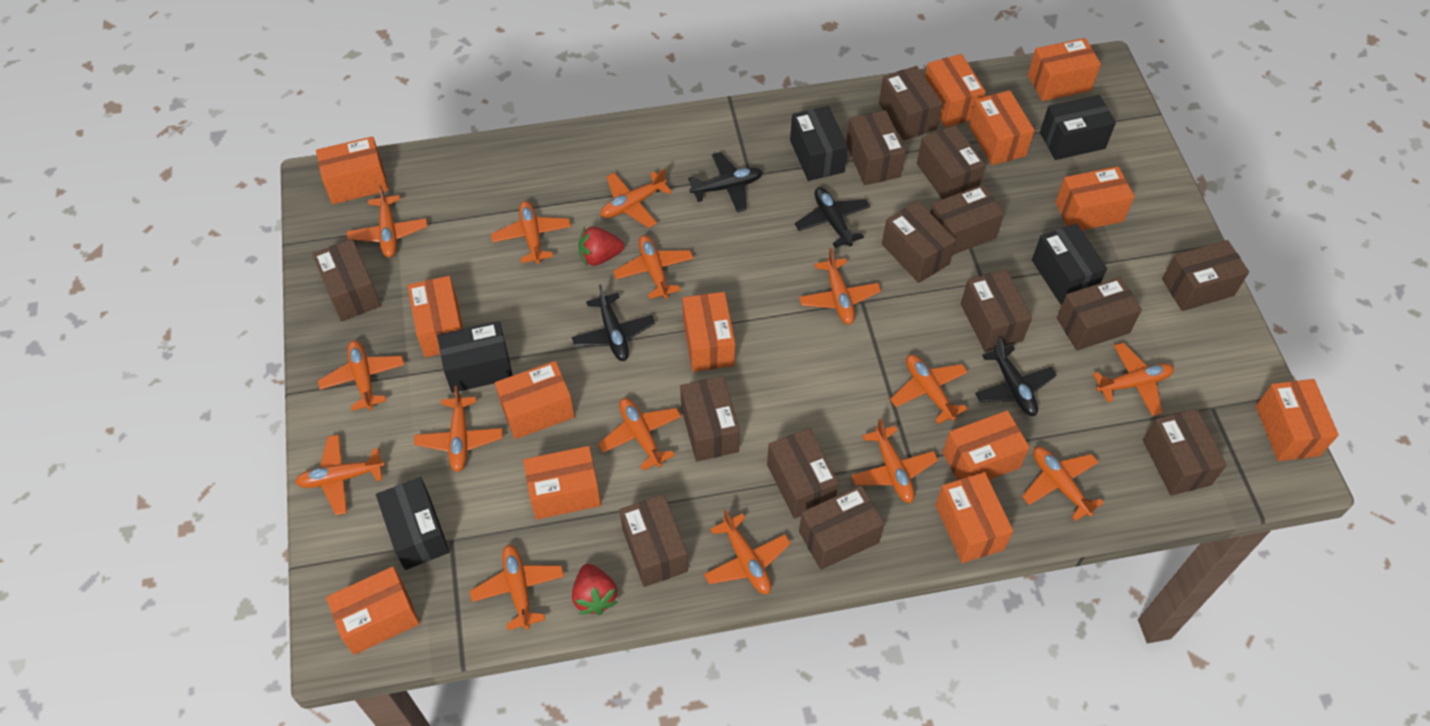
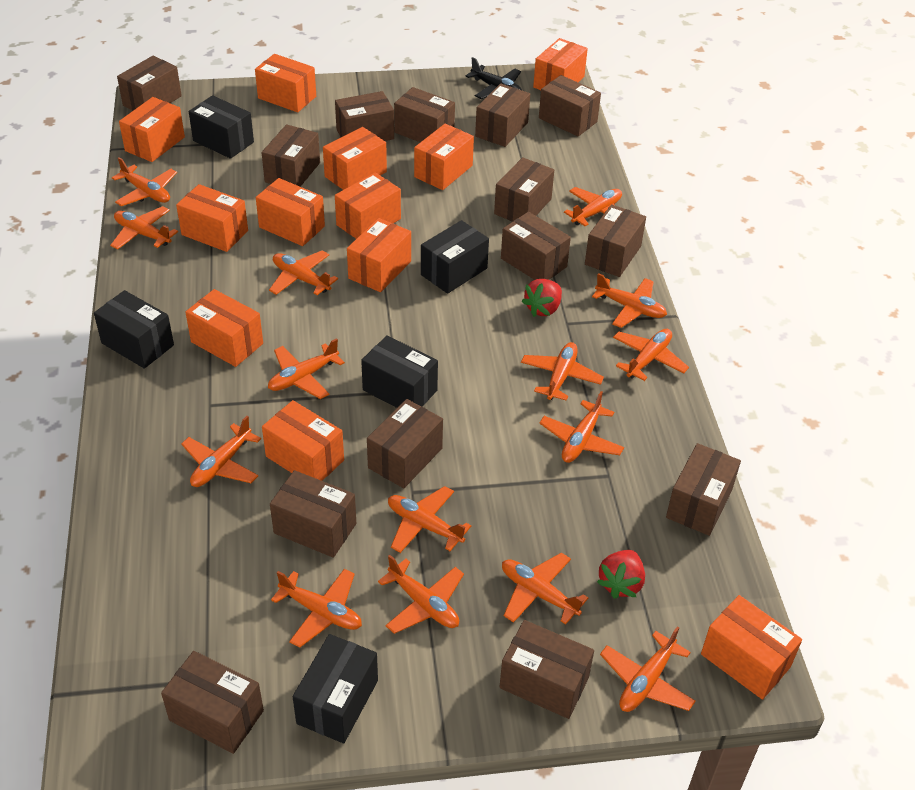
black plane: [572,284,655,361] [688,152,762,212] [795,187,870,248] [975,337,1057,416] = 4 -> [466,57,522,99] = 1
orange box: [316,136,389,204] [326,566,420,655] [407,276,463,358] [495,361,575,439] [523,446,601,520] [682,292,735,372] [925,54,986,128] [935,472,1013,563] [942,410,1030,480] [969,90,1035,165] [1028,38,1101,101] [1055,166,1135,230] [1256,379,1339,461] = 13 -> [119,97,185,162] [176,184,248,252] [186,289,263,367] [255,54,316,112] [256,178,325,246] [262,400,344,481] [323,127,387,190] [335,172,401,239] [347,218,411,292] [414,124,474,190] [533,38,588,90] [701,595,802,700] = 12

